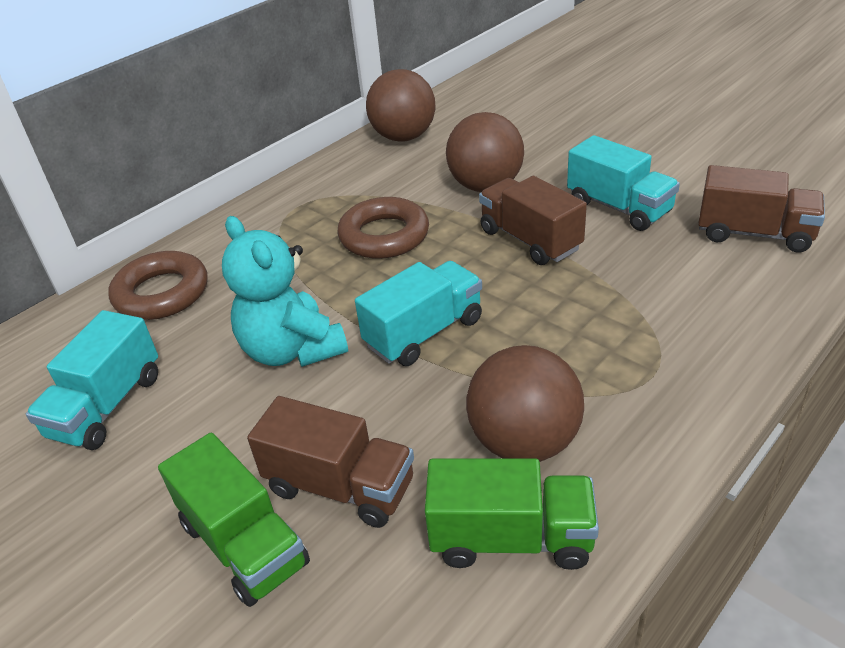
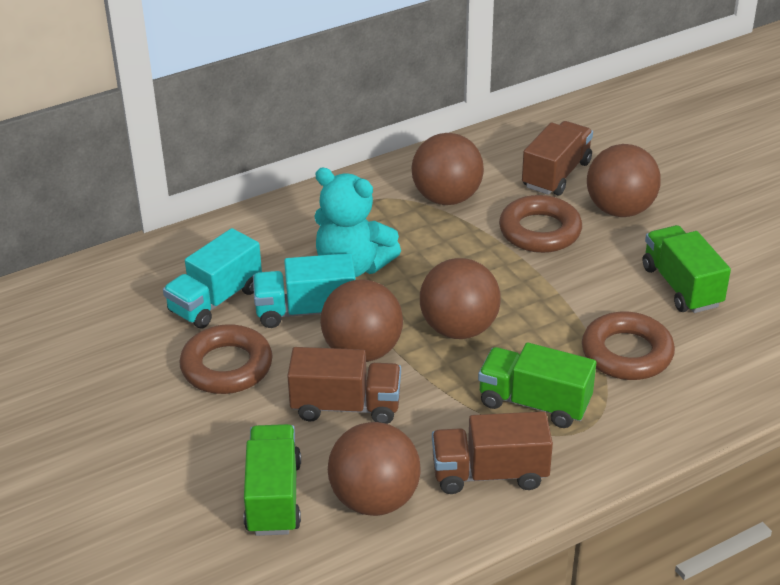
brown ball: [366,69,436,142] [446,112,524,192] [466,345,584,462] = 3 -> [320,279,403,362] [328,422,421,516] [412,133,484,205] [420,258,501,339] [587,144,661,217] = 5
brown ring: [108,251,208,320] [337,197,429,259] = 2 -> [179,324,273,394] [499,195,582,253] [582,312,675,380] = 3
green truck: [158,433,310,607] [425,458,599,570] = 2 -> [244,424,301,536] [478,343,596,428] [643,225,731,313] = 3
turquoise truck: [26,310,158,450] [355,261,482,366] [567,135,680,231] = 3 -> [163,228,262,328] [253,253,356,328] = 2

